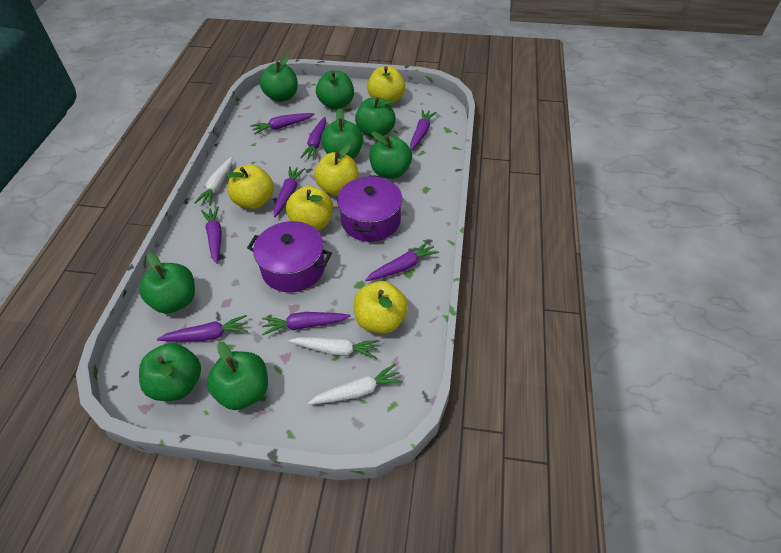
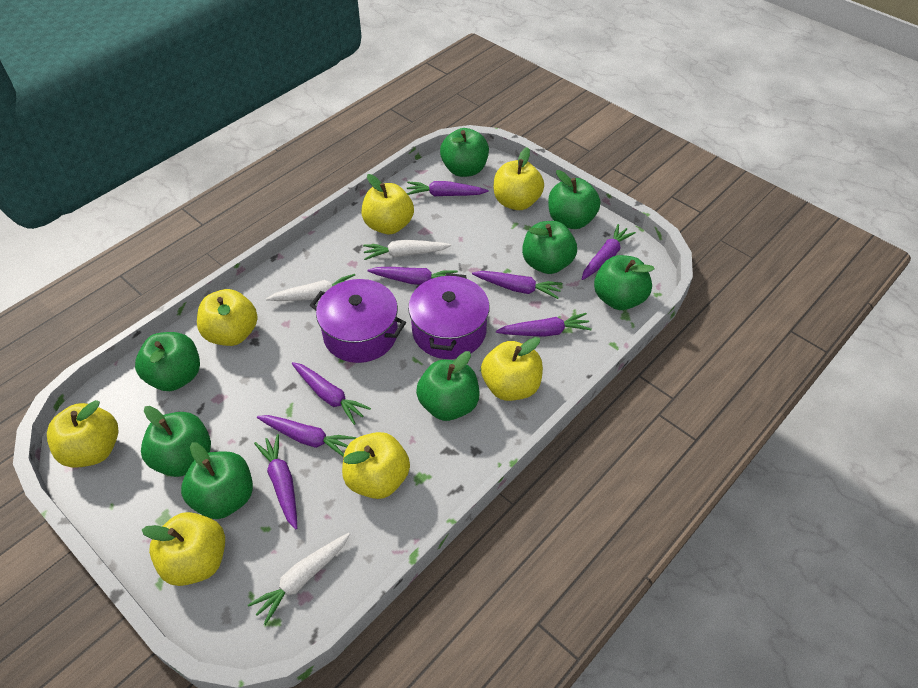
yellow apple: [225,164,274,209] [286,186,333,231] [314,144,359,196] [354,281,408,334] [367,66,405,104] = 5 -> [47,400,118,468] [142,512,225,586] [197,289,258,346] [342,432,410,499] [361,174,414,234] [481,337,543,401] [494,147,544,210] = 7

